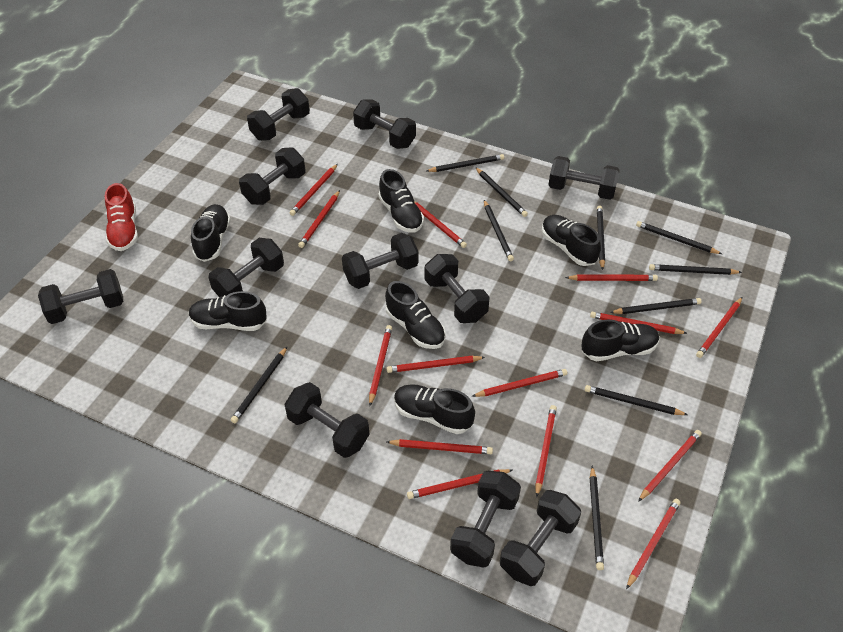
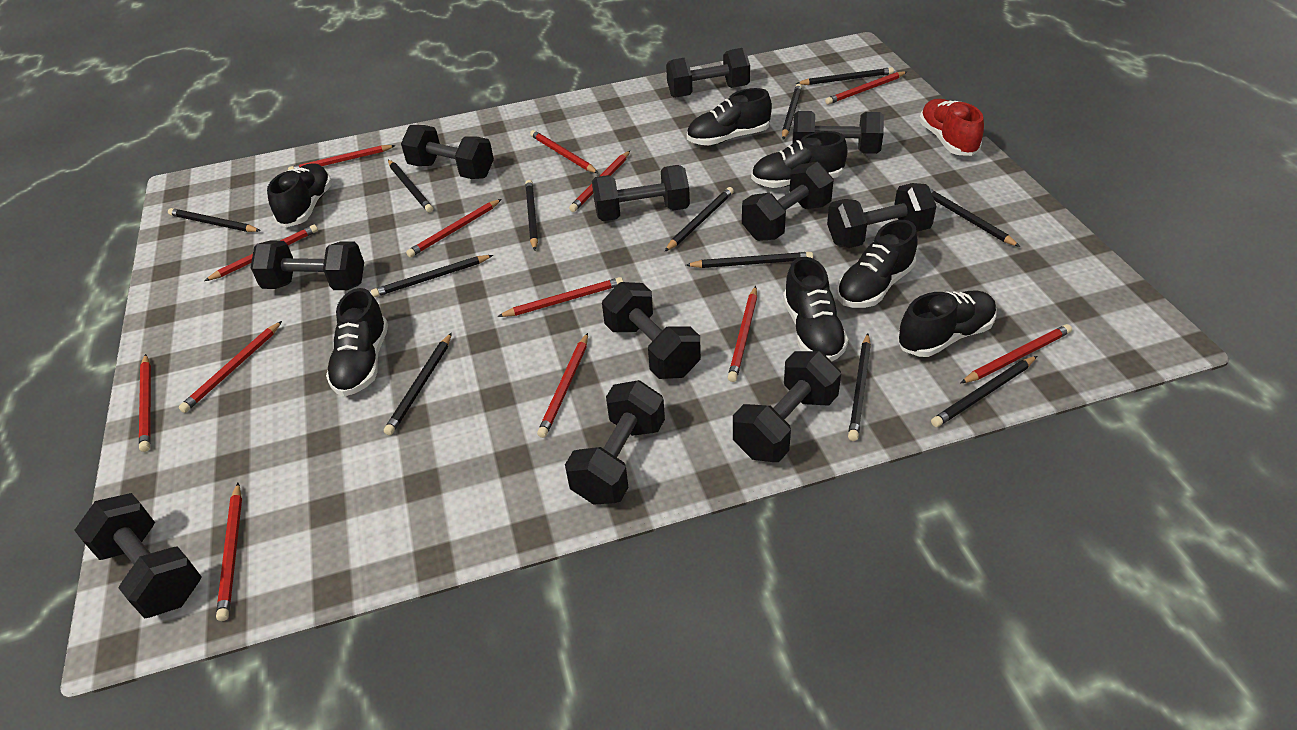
black pencil: [231,347,287,423] [427,154,504,172] [475,167,528,217] [484,200,514,261] [585,385,688,415] [590,466,604,570] [597,206,605,270] [610,298,702,314] [636,221,722,254] [649,264,742,275] = 10 -> [168,208,261,232] [371,255,493,297] [384,333,452,435] [388,160,433,212] [525,180,538,250] [664,187,734,252] [686,252,813,268] [782,84,802,140] [796,67,894,85] [848,333,871,441] [930,189,1020,247] [931,356,1037,427] = 12
red pencil: [290,164,338,216] [298,190,340,248] [369,325,392,406] [386,439,493,454] [387,356,485,373] [407,469,512,499] [414,201,467,248] [472,369,567,397] [535,405,557,498] [565,275,658,281] [590,312,687,334] [626,499,681,589] [638,430,702,502] [696,297,742,358] = 14 -> [139,354,151,452] [179,321,282,413] [204,225,318,281] [216,483,242,621] [288,145,396,170] [406,199,502,257] [497,277,623,317] [530,130,598,173] [537,333,588,438] [569,151,630,212] [728,286,757,382] [825,71,906,105] [960,324,1072,384] = 13

